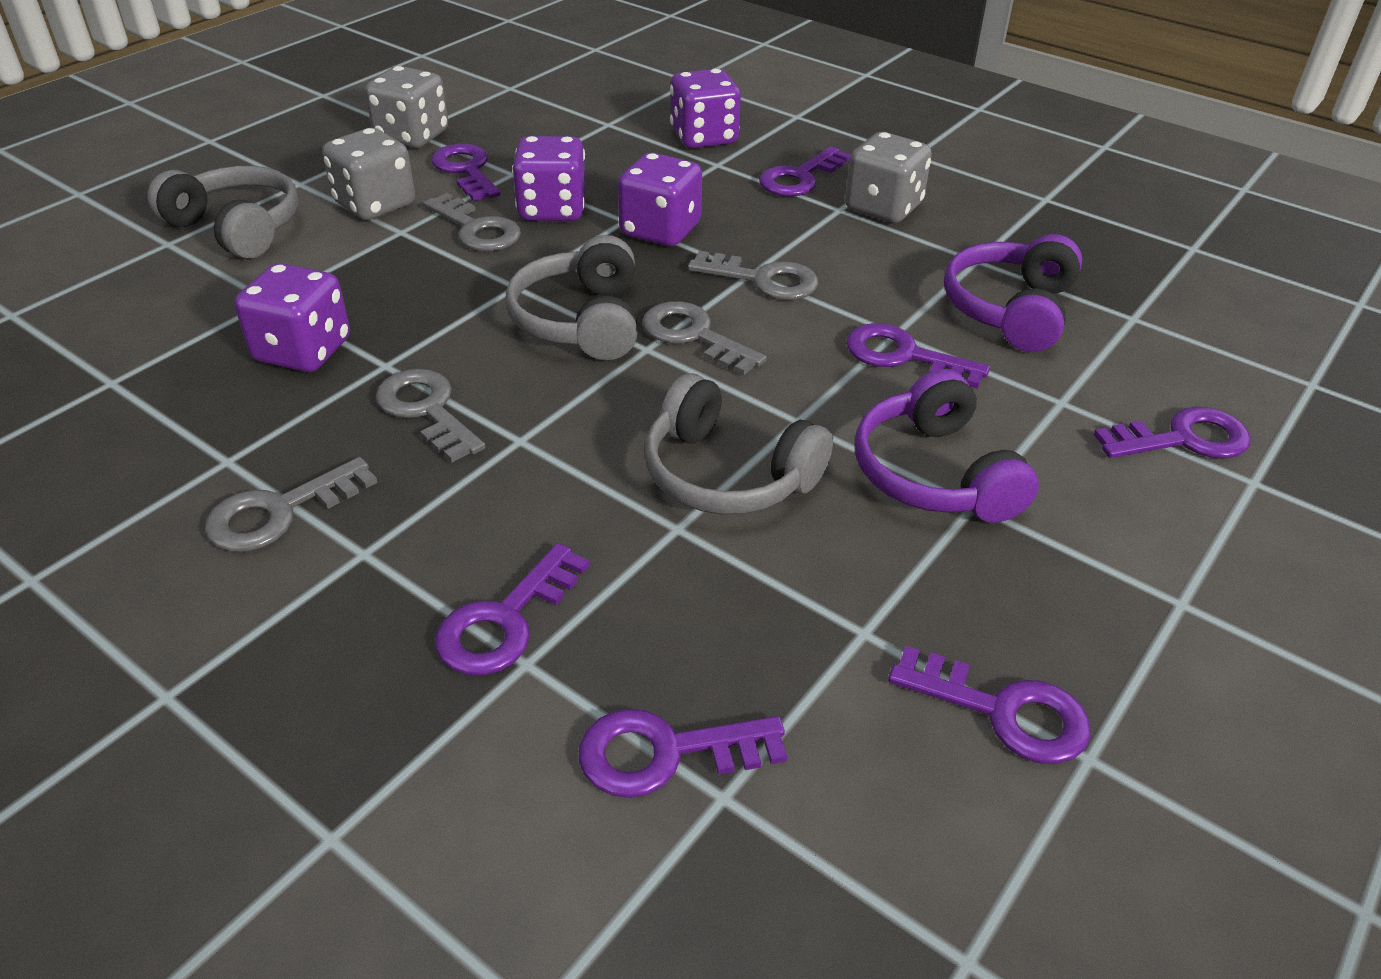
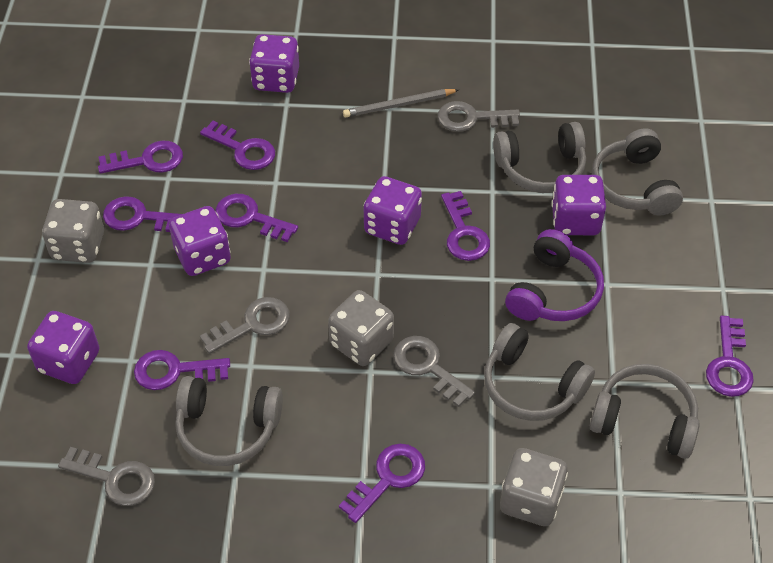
grey headphones: [147,166,298,259] [506,235,637,360] [645,373,833,515] = 3 -> [175,376,283,466] [484,323,595,421] [493,122,586,193] [590,364,700,459] [592,128,683,216] = 5
grey key: [205,457,378,552] [375,369,486,463] [423,193,521,251] [642,301,767,375] [688,251,818,300] = 5 -> [58,447,155,506] [200,297,290,354] [393,336,475,407] [438,101,520,132] = 4
grey pencil: none = 0 -> [343,89,459,117] = 1
purple dice: [235,263,350,372] [512,136,586,221] [618,153,702,246] [670,68,741,148] = 4 -> [27,311,100,384] [169,206,231,276] [249,34,299,93] [364,176,422,245] [551,175,606,235] = 5
purple headphones: [855,369,1039,523] [944,234,1082,352] = 2 -> [505,229,604,321] = 1
purple key: [431,144,501,201] [435,543,590,675] [579,709,787,798] [759,146,851,197] [846,323,990,389] [888,646,1091,764] [1094,406,1251,459] = 7 -> [98,141,183,174] [103,196,182,232] [134,350,230,390] [200,121,275,170] [215,194,298,242] [339,444,425,523] [441,191,490,261] [706,316,754,397] = 8

